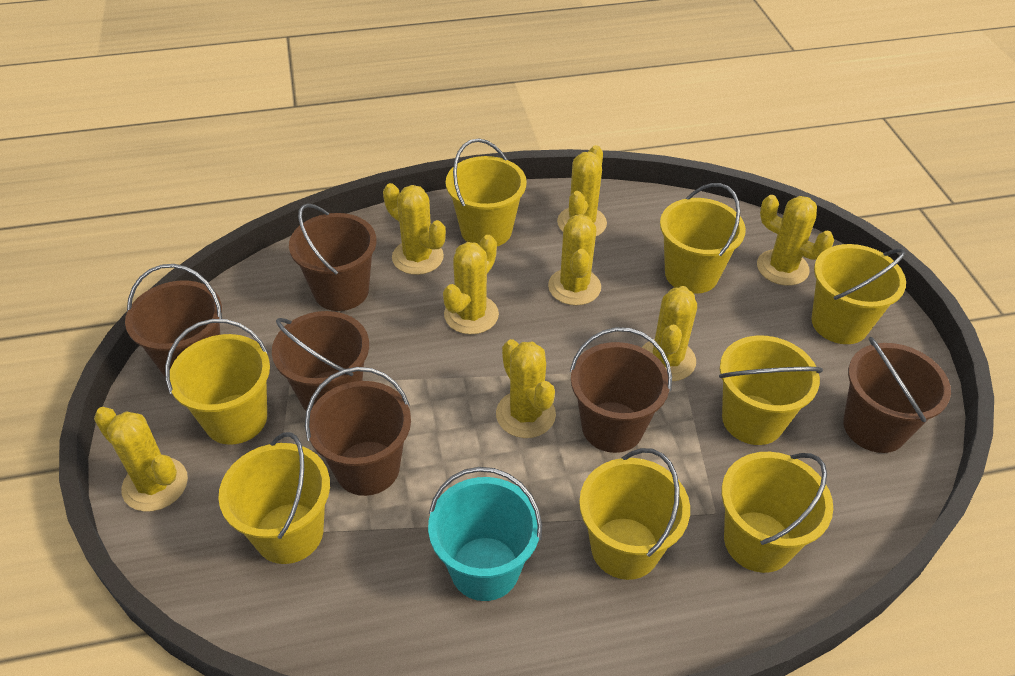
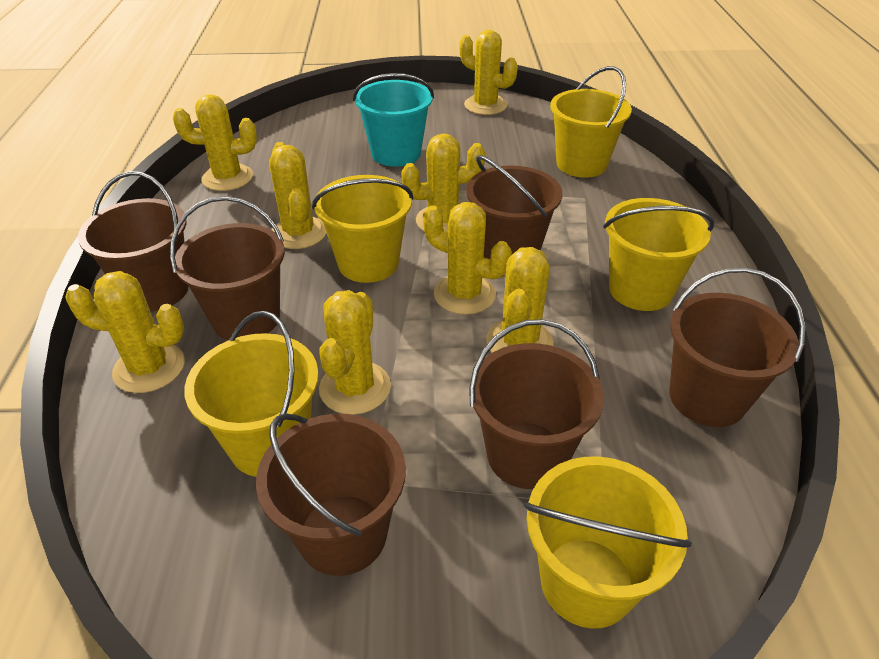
yellow bucket: [165,319,270,445] [218,432,330,564] [446,138,527,246] [579,448,690,580] [660,183,746,294] [719,335,823,445] [722,452,833,573] [811,244,906,344] = 8 -> [184,311,319,477] [312,175,413,283] [524,456,692,629] [550,66,632,178] [603,198,714,311] = 5

